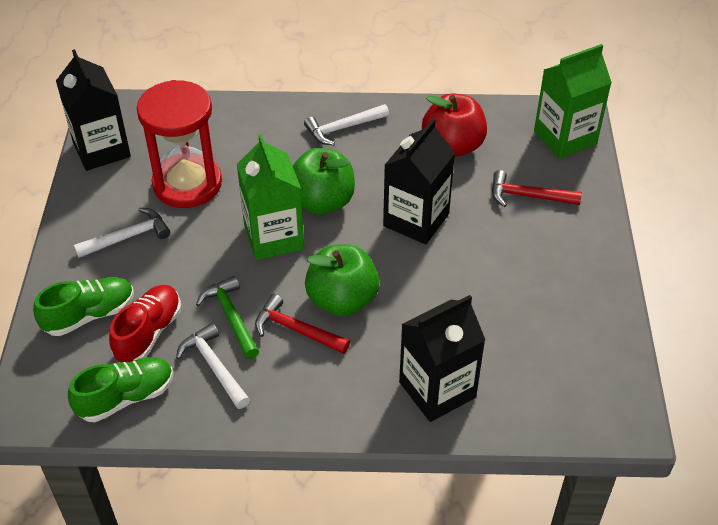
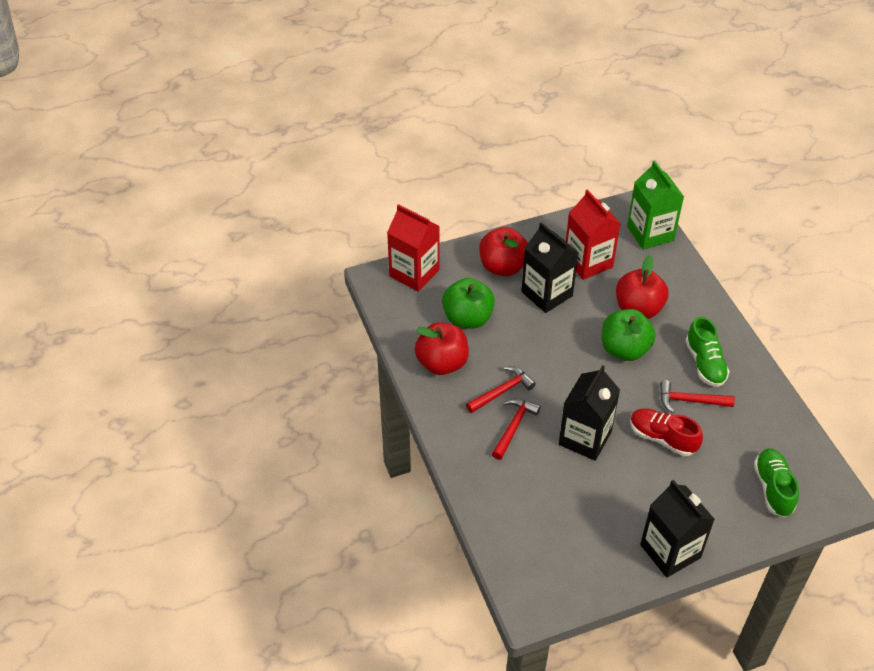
green carton: [237,134,304,260] [534,44,612,159] = 2 -> [627,160,684,250] = 1
green hammer: [196,276,259,359] = 1 -> none = 0
red apple: [422,93,487,157] = 1 -> [414,322,469,375] [479,227,528,276] [616,255,669,319] = 3
red carton: none = 0 -> [387,204,440,292] [566,189,621,280] = 2
red hammer: [255,294,350,354] [492,170,582,207] = 2 -> [466,366,536,413] [492,398,541,460] [660,380,735,413] = 3
red hourglass: [137,80,222,208] = 1 -> none = 0
white hammer: [74,208,170,258] [176,323,250,409] [304,104,389,145] = 3 -> none = 0

